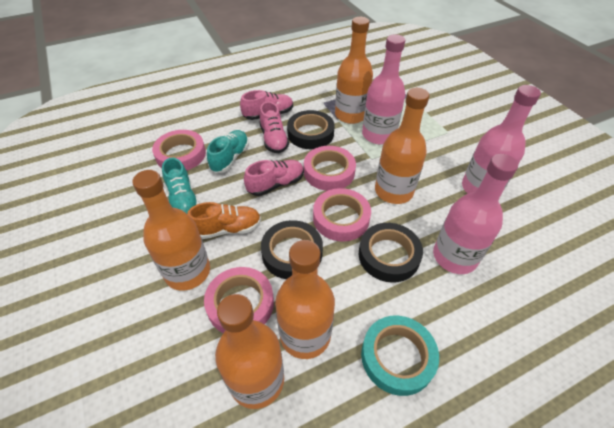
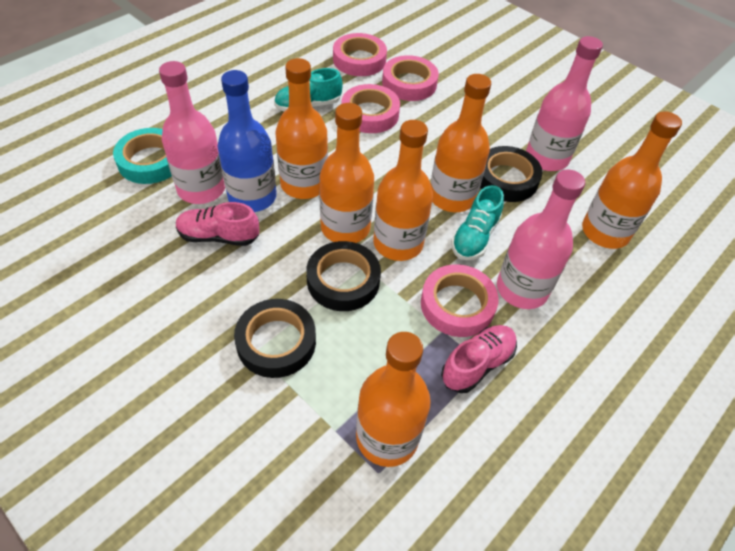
blue bottle: none = 0 -> [218,70,277,212] = 1
orange bottle: [132,170,210,291] [215,294,284,409] [275,240,335,359] [335,17,373,124] [375,88,429,204] = 5 -> [275,58,328,199] [319,103,374,243] [356,332,431,467] [373,120,433,261] [431,74,491,212] [582,111,682,249] = 6
orange shoe: [187,202,261,239] = 1 -> none = 0
pink shoe: [240,90,293,120] [244,160,304,196] [259,101,289,153] = 3 -> [176,202,259,246] [441,325,517,393] = 2

